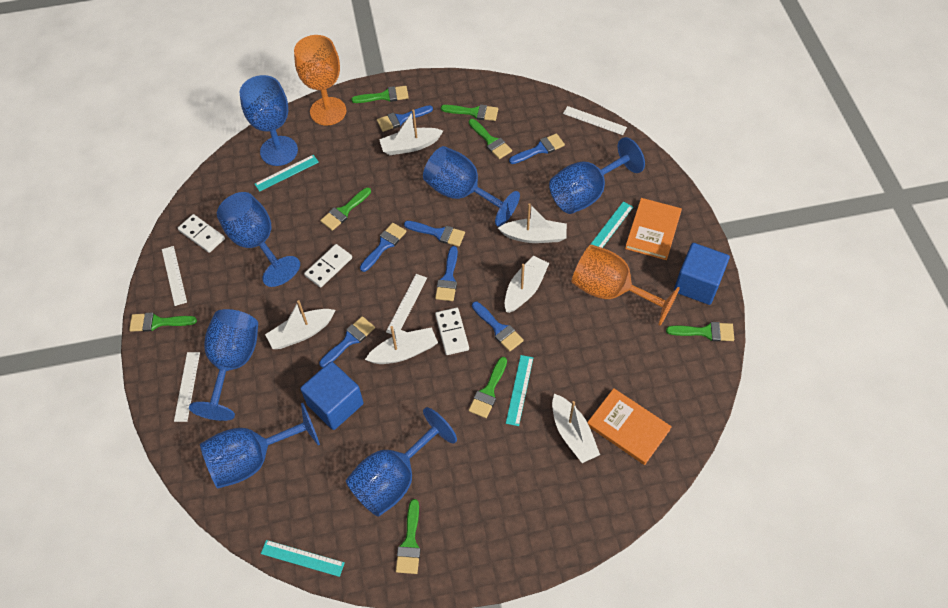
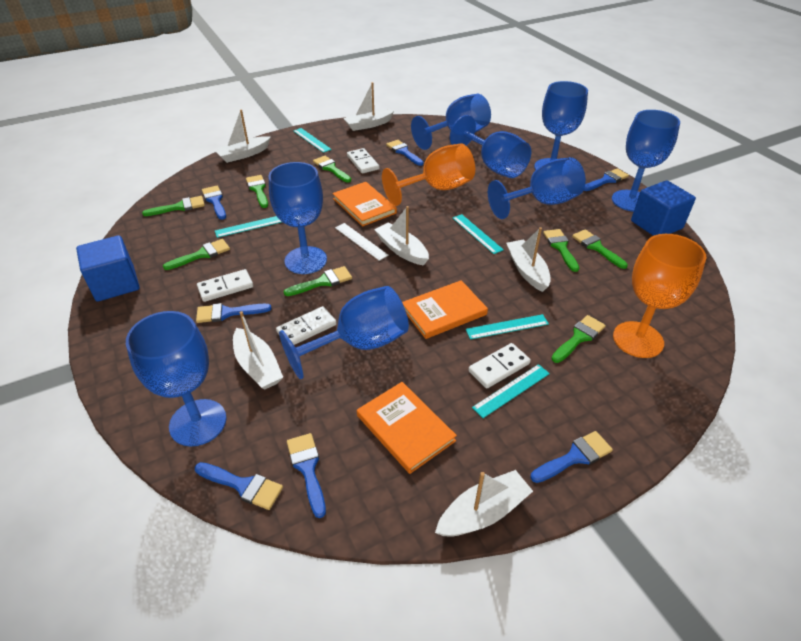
blue goblet: [189,309,258,421] [200,403,320,489] [217,192,300,287] [240,75,298,166] [346,407,457,517] [423,146,520,227] [549,137,645,214] = 7 -> [126,311,227,447] [269,162,327,274] [279,286,409,379] [411,94,491,150] [450,115,531,178] [488,157,586,219] [534,81,588,170] [612,110,680,212] = 8
orange book: [587,388,672,465] [625,198,682,260] = 2 -> [333,182,397,227] [357,382,457,474] [402,280,488,339] = 3
turquoise ruler: [255,155,319,192] [261,540,345,577] [506,355,533,426] [591,202,633,248] = 4 -> [215,216,281,238] [293,128,332,153] [453,214,504,254] [466,314,549,340] [472,364,550,418] = 5
white domino: [178,214,225,253] [304,244,352,288] [435,308,469,355] = 3 -> [197,269,253,302] [276,306,337,345] [347,148,379,173] [468,343,531,388] = 4
white ruler: [162,246,187,306] [174,352,200,422] [386,274,427,334] [563,106,627,135] = 4 -> [335,223,389,261] = 1

